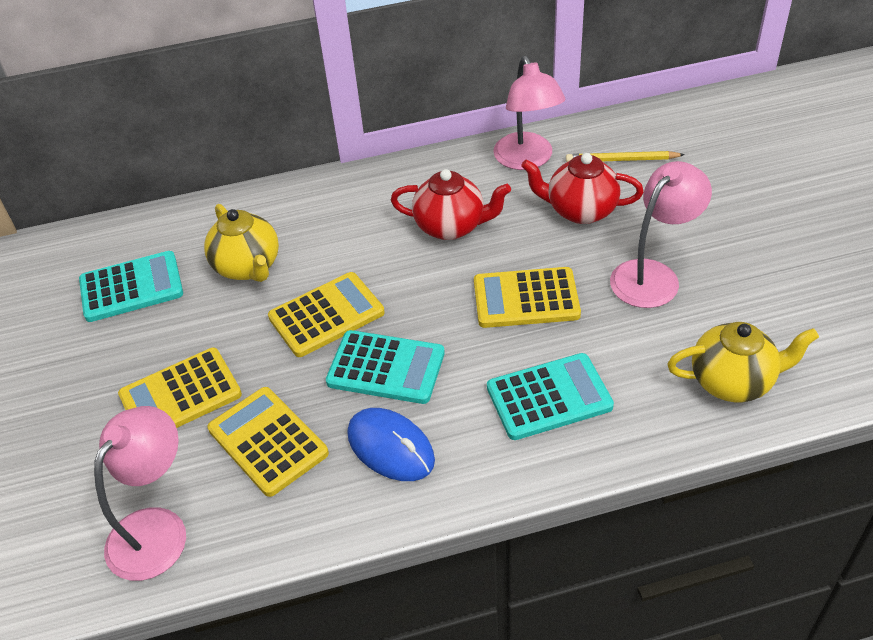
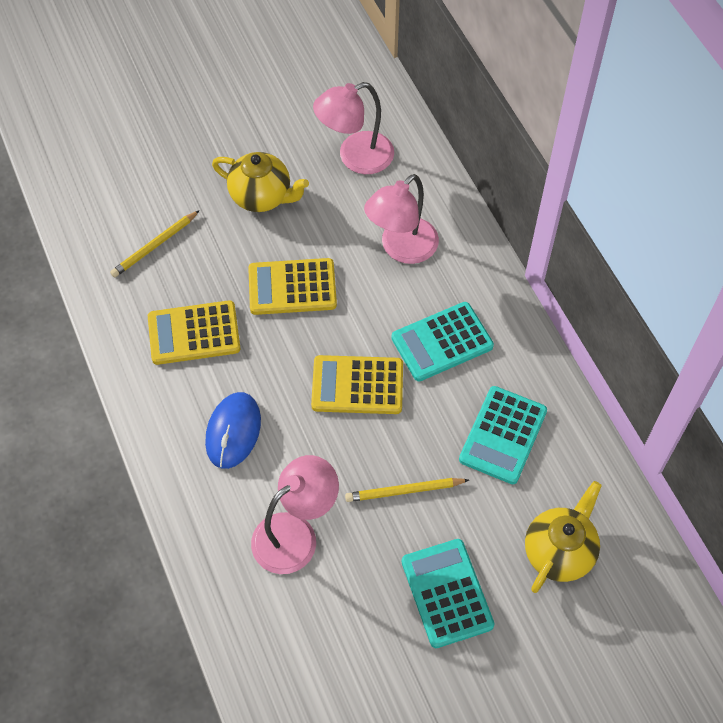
red teapot: [391,169,511,240] [521,153,644,224] = 2 -> none = 0
yellow calculator: [118,348,242,428] [207,387,329,497] [268,272,385,357] [474,267,581,328] = 4 -> [148,300,241,365] [248,258,337,315] [311,355,403,414] = 3
yellow pencil: [566,151,685,162] = 1 -> [110,210,200,277] [345,478,469,502] = 2

